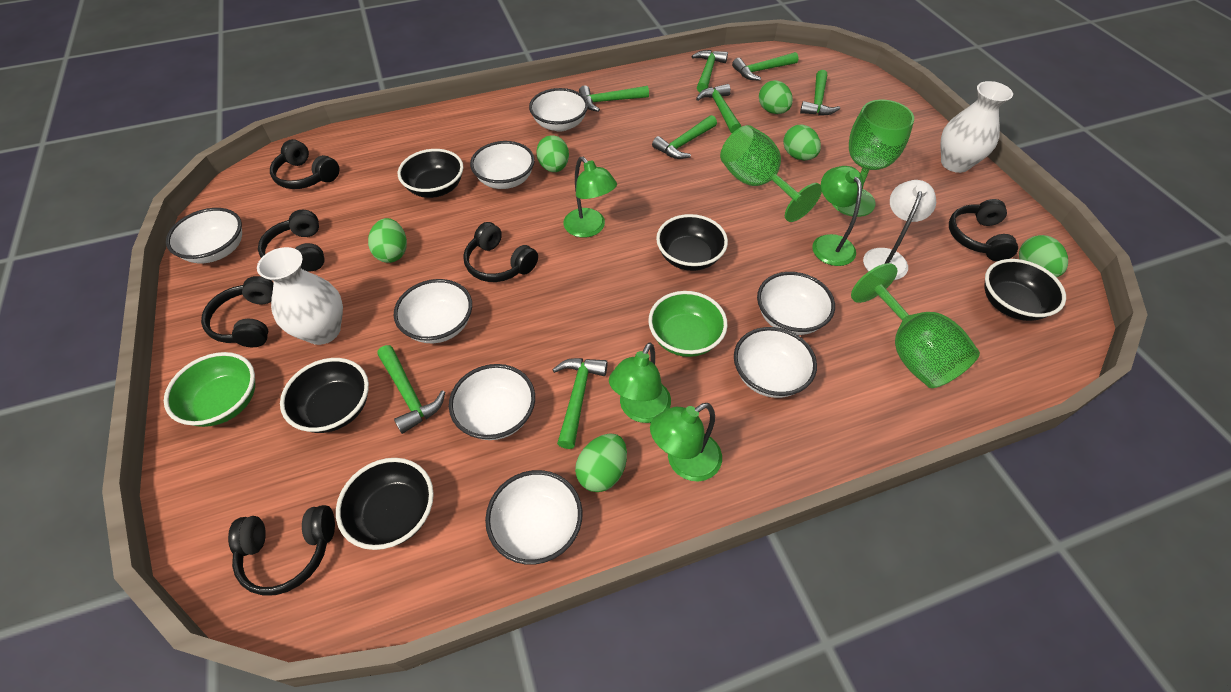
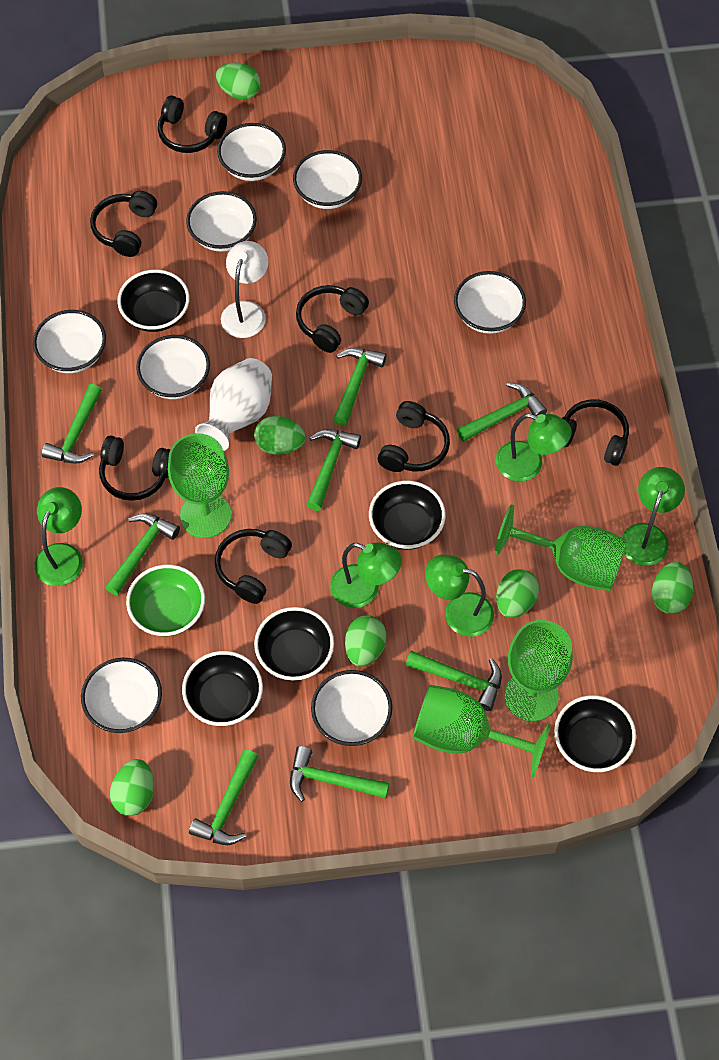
black headphones: [201,276,273,347] [228,505,335,596] [258,210,325,271] [270,139,339,189] [463,222,538,282] [949,199,1018,261] = 6 -> [90,191,157,257] [99,435,171,501] [158,95,227,153] [215,529,292,604] [296,285,369,353] [378,401,450,472] [562,400,629,466] = 7
green bowl: [164,352,255,427] [648,291,728,357] = 2 -> [126,565,205,636] = 1
green goblet: [720,125,822,222] [832,100,914,217] [851,263,980,388] = 3 -> [168,433,231,538] [413,685,551,777] [495,504,627,591] [505,620,573,721] = 4
green lamp: [563,157,617,238] [609,342,671,423] [650,403,722,481] [812,166,863,266] = 4 -> [34,487,83,586] [330,542,402,608] [425,554,494,637] [496,414,572,481] [622,467,685,566] = 5
white vase: [257,247,343,345] [940,81,1013,173] = 2 -> [195,358,272,451] = 1

